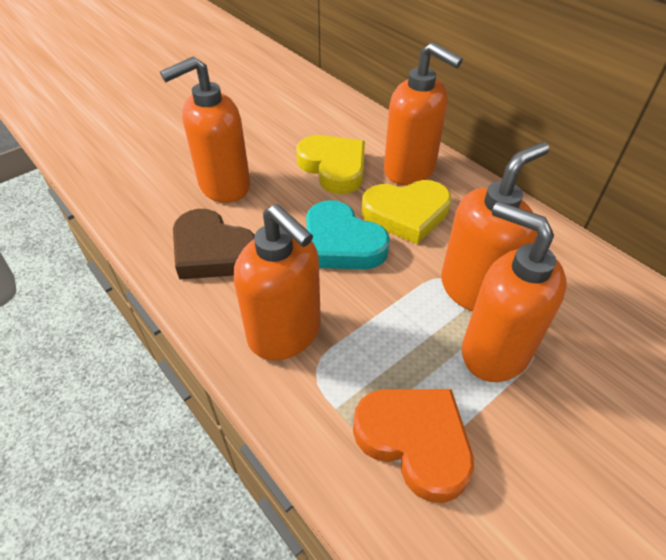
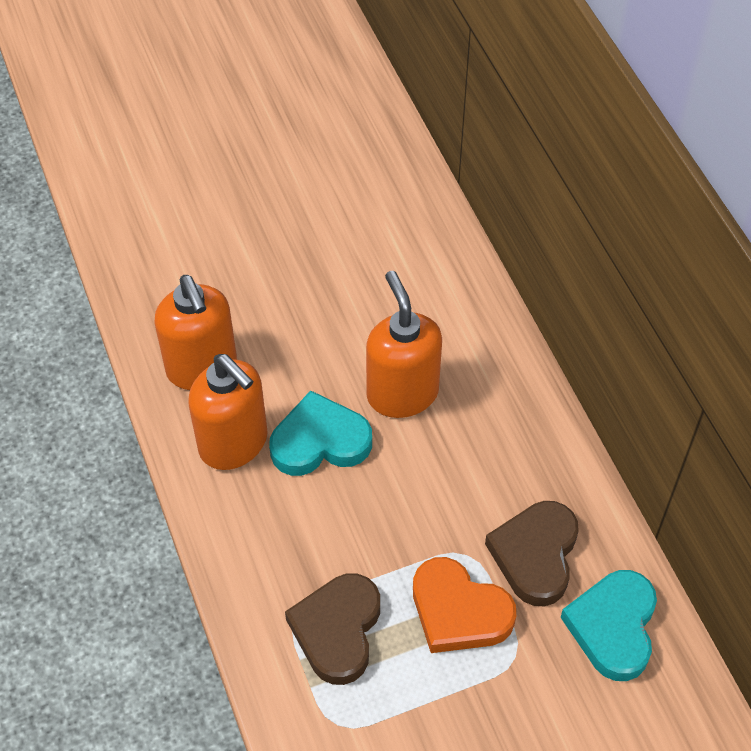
brown heart: [173,209,255,279] = 1 -> [285,573,380,685] [485,501,579,606] = 2
orange soap dispenser: [160,57,250,203] [234,204,321,361] [384,42,463,185] [441,142,549,312] [462,201,567,382] = 5 -> [154,275,237,390] [188,354,268,470] [366,271,442,418] = 3
turquoise heart: [306,200,390,269] = 1 -> [269,390,372,476] [560,570,657,681] = 2
yellow heart: [296,135,365,194] [362,180,451,244] = 2 -> none = 0

